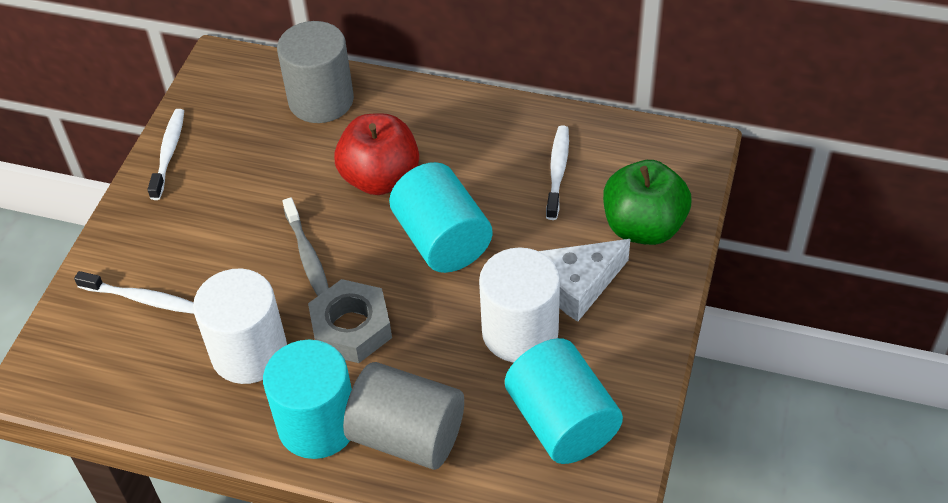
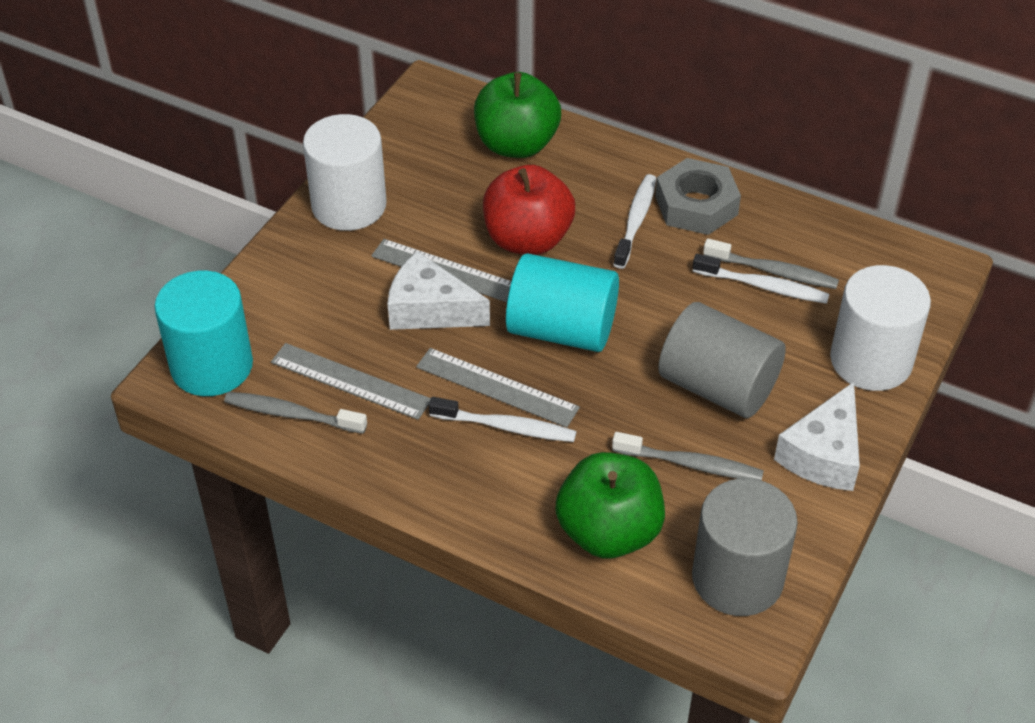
green apple: [603,160,691,245] = 1 -> [474,72,561,158] [555,452,665,559] = 2
grey ruler: none = 0 -> [271,343,431,420] [371,239,511,302] [416,348,580,427] = 3
grey toothbrush: [282,197,329,296] = 1 -> [224,392,367,434] [612,432,764,481] [703,238,839,289] = 3
turquoise cylinder: [263,340,352,459] [389,162,493,273] [505,338,623,464] = 3 -> [154,270,253,396] [506,253,619,352] = 2
white cheese: [539,239,630,322] = 1 -> [388,251,490,330] [774,382,860,491] = 2

